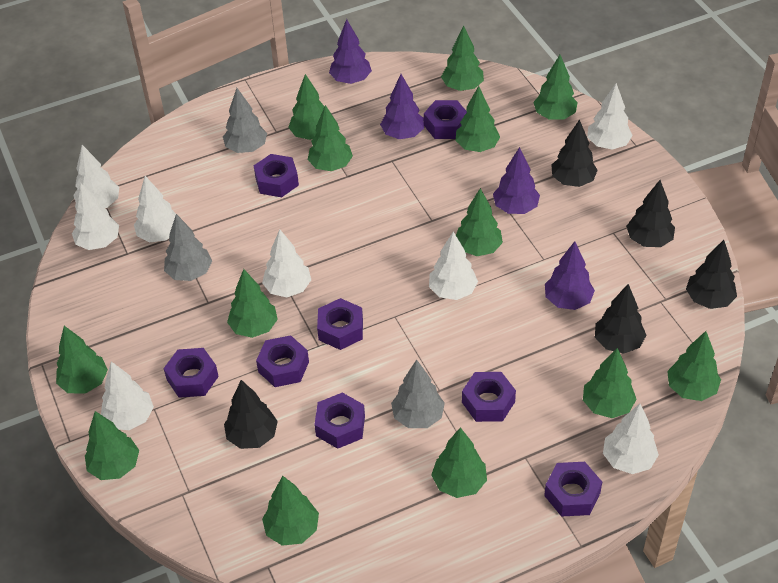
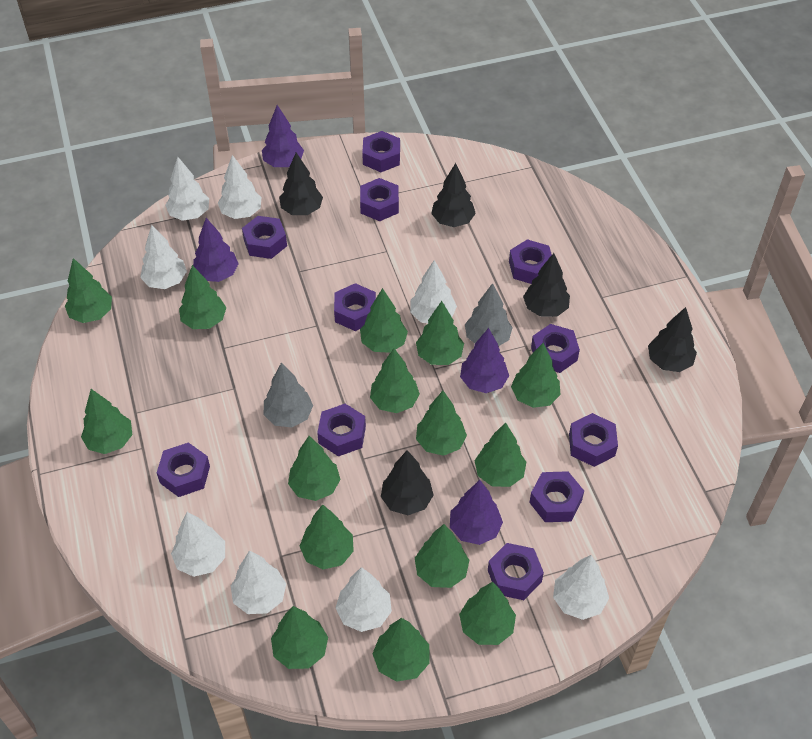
green tree: [56,326,108,394] [85,411,139,480] [227,269,278,338] [262,476,319,546] [288,74,325,140] [308,105,353,171] [431,427,487,498] [441,26,484,91] [456,86,500,152] [456,188,503,256] [533,55,578,119] [583,348,636,418] [667,331,721,401] = 13 -> [65,258,112,323] [81,389,132,454] [179,265,226,329] [271,606,328,669] [288,436,341,501] [300,504,354,569] [360,288,408,353] [370,348,420,413] [373,618,430,682] [415,524,469,588] [416,301,464,365] [416,391,467,456] [459,582,516,645] [474,423,526,487] [511,343,560,408] = 15
grey tree: [164,214,212,281] [223,88,267,153] [391,359,445,428] = 3 -> [264,362,313,427] [465,283,513,346] = 2
purple nut: [163,348,219,398] [254,154,299,197] [256,335,309,387] [314,393,365,449] [317,298,363,350] [424,100,467,139] [462,372,516,422] [544,462,602,517] = 8 -> [157,442,210,497] [242,216,287,259] [317,404,366,457] [334,283,376,331] [360,178,399,221] [362,131,400,172] [488,543,544,600] [509,239,552,284] [529,471,584,522] [531,324,580,373] [569,413,618,467] = 11

